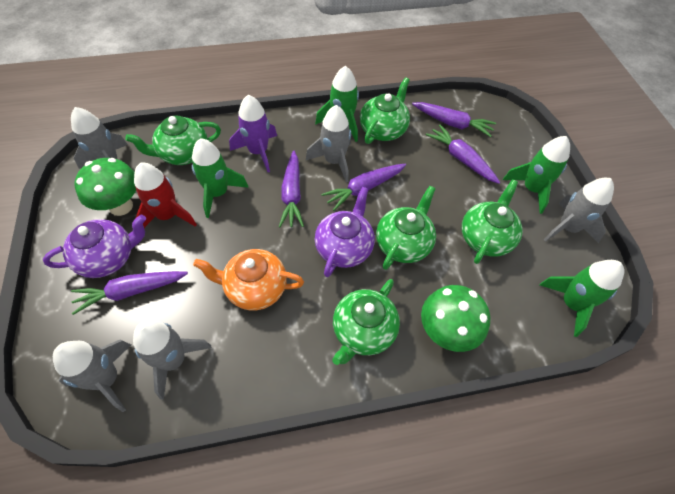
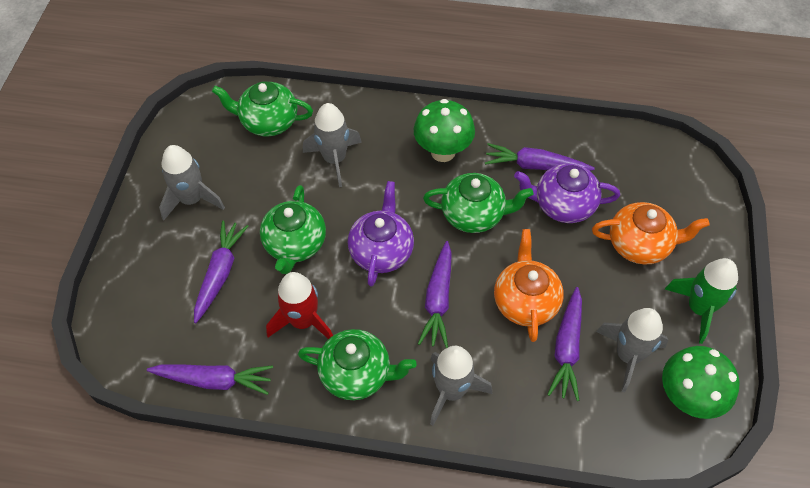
green rocket: [192,138,249,218] [315,66,359,142] [503,136,570,214] [540,260,624,337] = 4 -> [665,258,738,344] = 1
green teapot: [125,115,221,165] [332,279,400,365] [360,77,410,144] [376,186,436,270] [462,180,523,264] = 5 -> [212,81,313,136] [260,185,326,274] [298,329,417,400] [423,173,533,233] = 4
grey rocket: [53,340,131,412] [71,107,128,169] [133,321,212,400] [305,105,351,182] [544,178,614,243] = 5 -> [159,145,225,221] [303,103,362,187] [430,346,492,426] [596,308,668,392] = 4
orange teapot: [193,249,304,310] = 1 -> [494,229,564,342] [592,202,710,265] = 2
purple rocket: [229,95,277,172] = 1 -> none = 0

